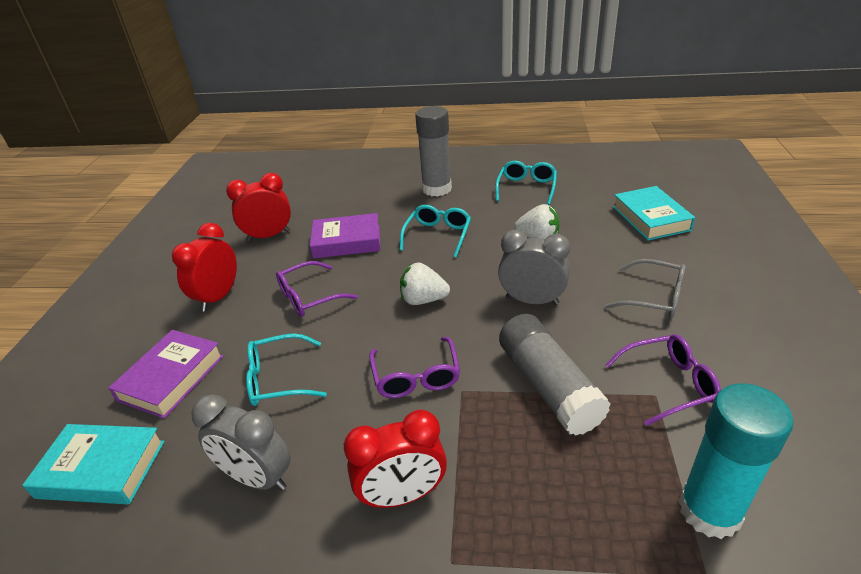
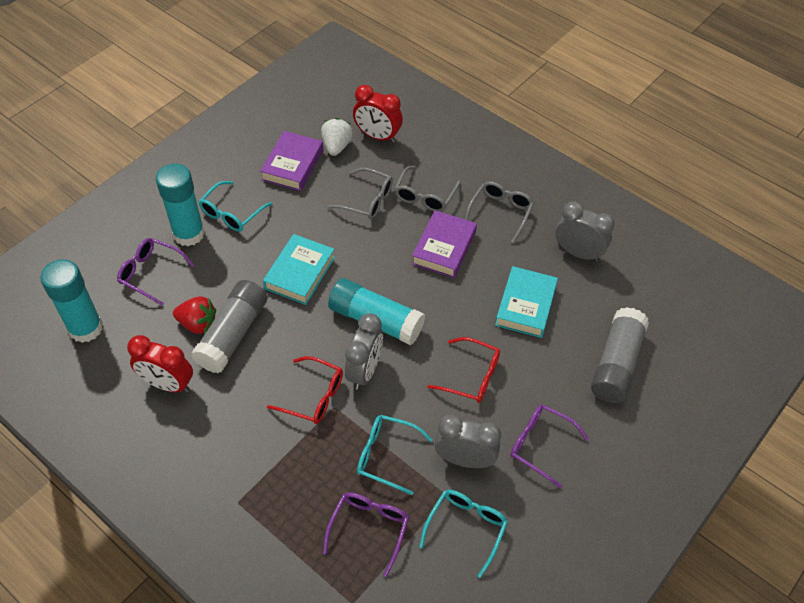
grey clock: [191,394,291,491] [498,230,570,305] = 2 -> [345,313,383,390] [435,414,501,468] [555,201,615,262] = 3
grey glasses: [605,259,686,318] = 1 -> [327,168,393,220] [395,166,461,212] [465,181,534,243] = 3
red clock: [172,223,237,311] [226,173,291,241] [344,410,447,508] = 3 -> [127,335,193,392] [353,85,403,143] = 2
red glasses: none = 0 -> [267,356,343,424] [428,337,500,403] = 2
red strawberry: none = 0 -> [173,296,216,334] = 1
turquoise glue stick: [679,383,793,539] = 1 -> [41,259,103,343] [156,164,205,246] [328,278,425,345] = 3
white strawberry: [400,263,450,305] [515,204,559,240] = 2 -> [321,118,353,156] = 1

